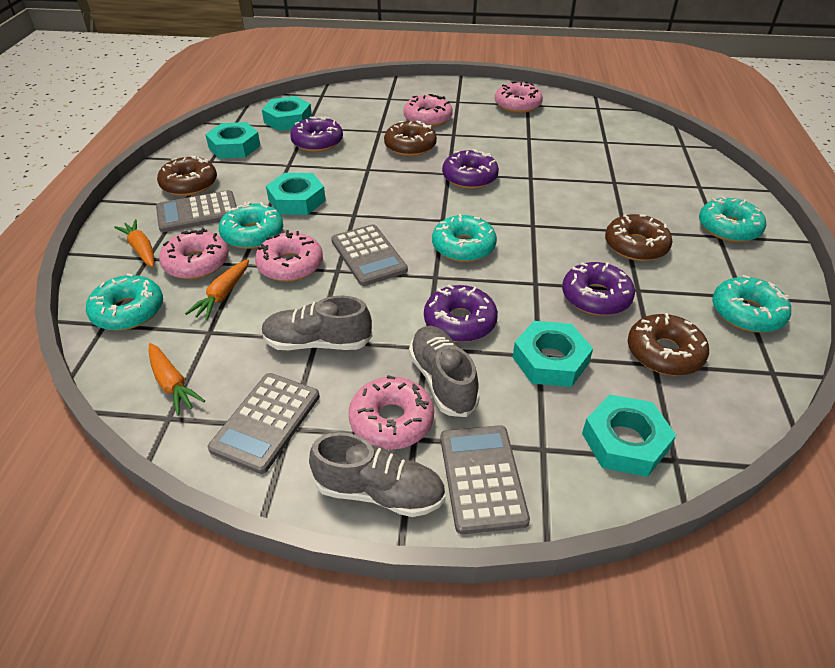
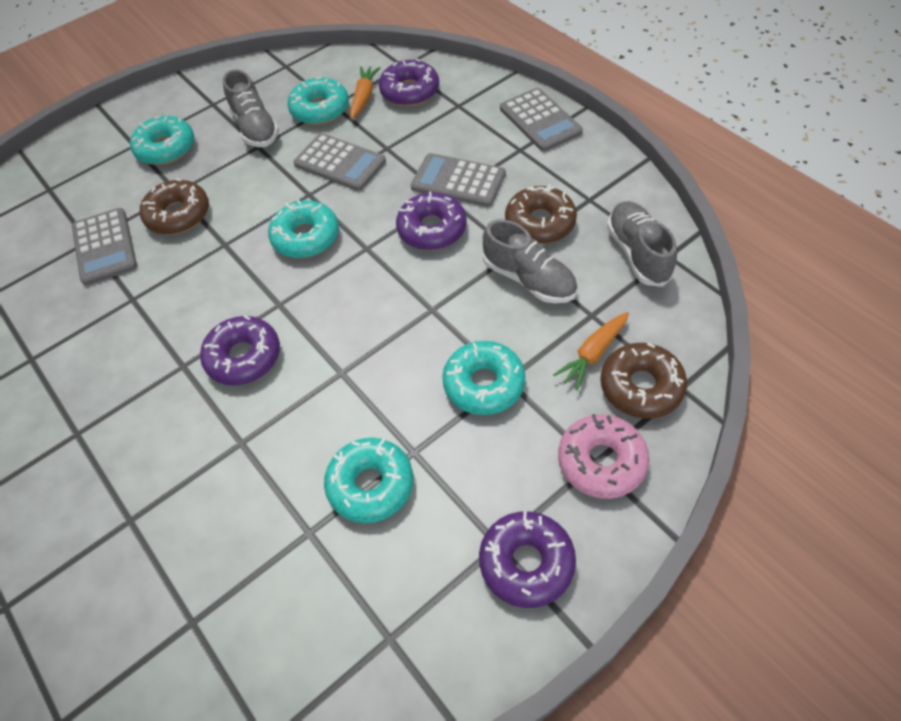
brown donut: [157,156,217,196] [384,121,437,156] [605,214,673,261] [628,313,709,376] = 4 -> [140,178,209,235] [505,184,577,244] [600,342,687,419] = 3
orange carrot: [114,219,154,267] [149,343,205,416] [185,259,249,320] = 3 -> [350,66,380,119] [553,312,629,391] = 2
pink donut: [159,228,229,279] [255,230,323,282] [348,375,434,450] [403,94,453,127] [495,81,543,113] = 5 -> [558,414,649,499] = 1
turquoise nut: [205,122,261,159] [262,96,312,131] [266,173,326,215] [513,321,593,387] [582,395,676,477] = 5 -> none = 0

